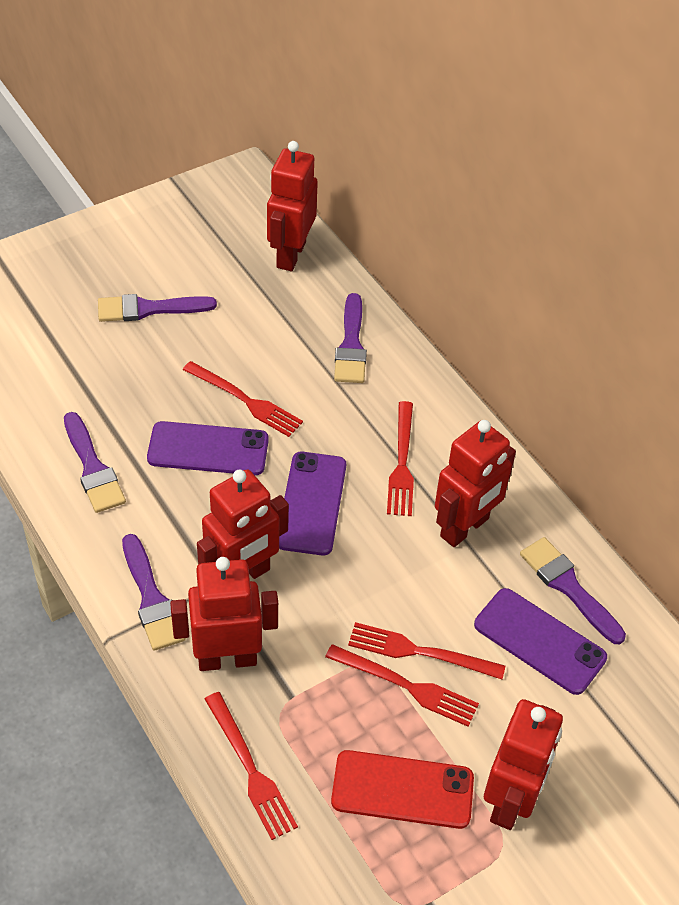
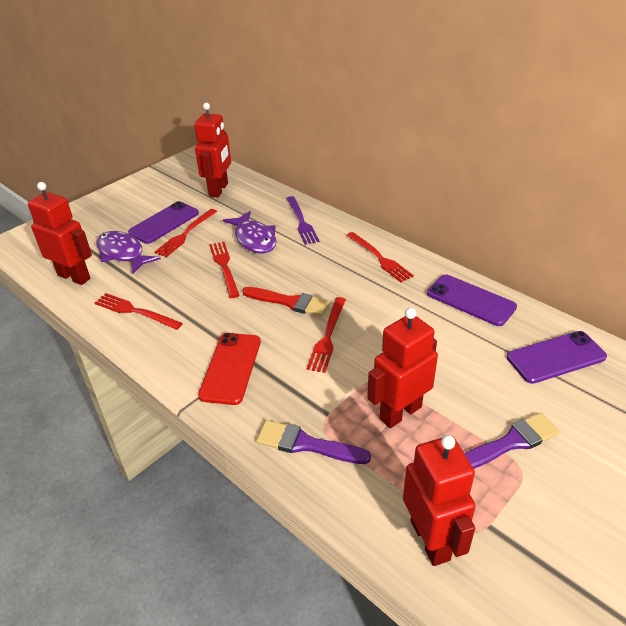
purple brush: [64,412,126,513] [98,294,217,322] [122,534,186,651] [334,293,367,383] [520,537,626,644] = 5 -> [256,420,371,464] [464,413,560,469] = 2
purple fish: none = 0 -> [97,231,161,274] [223,211,276,254] = 2
purple fork: none = 0 -> [286,196,320,245] = 1
red brush: none = 0 -> [242,287,330,317] = 1
red robot: [170,557,278,671] [197,469,289,579] [267,141,318,271] [435,420,516,547] [484,699,563,830] = 5 -> [28,182,92,285] [194,103,231,197] [367,307,438,428] [403,435,476,566] = 4

